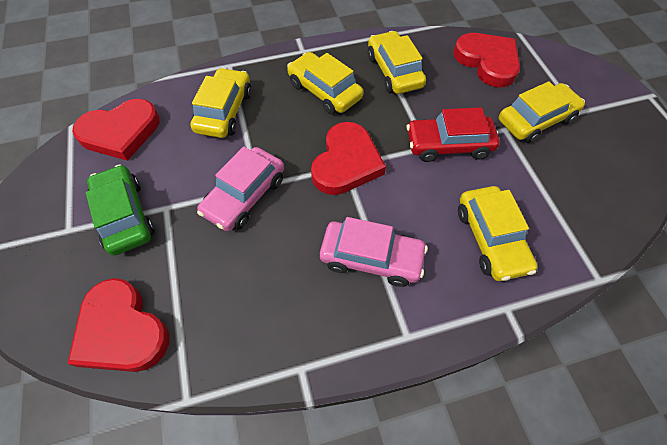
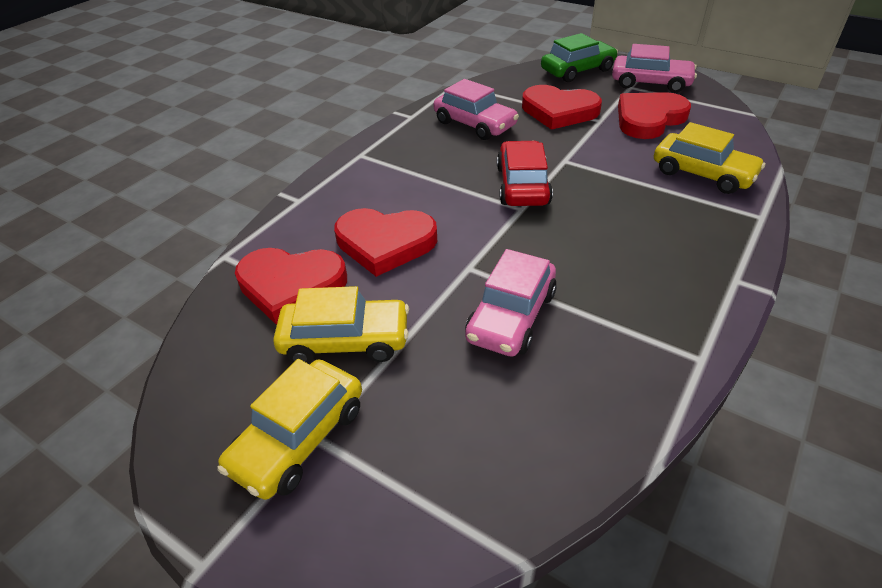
pink car: [197,146,284,231] [320,217,428,287] = 2 -> [433,79,519,140] [465,249,557,357] [612,44,697,93] = 3
yellow car: [190,68,252,138] [287,52,363,114] [368,31,426,94] [458,186,538,281] [499,81,585,143] = 5 -> [217,359,362,500] [273,286,409,364] [654,122,765,194] = 3

